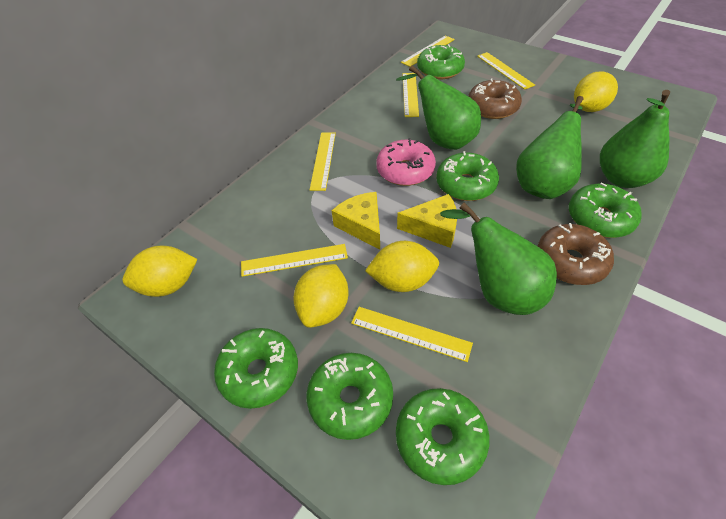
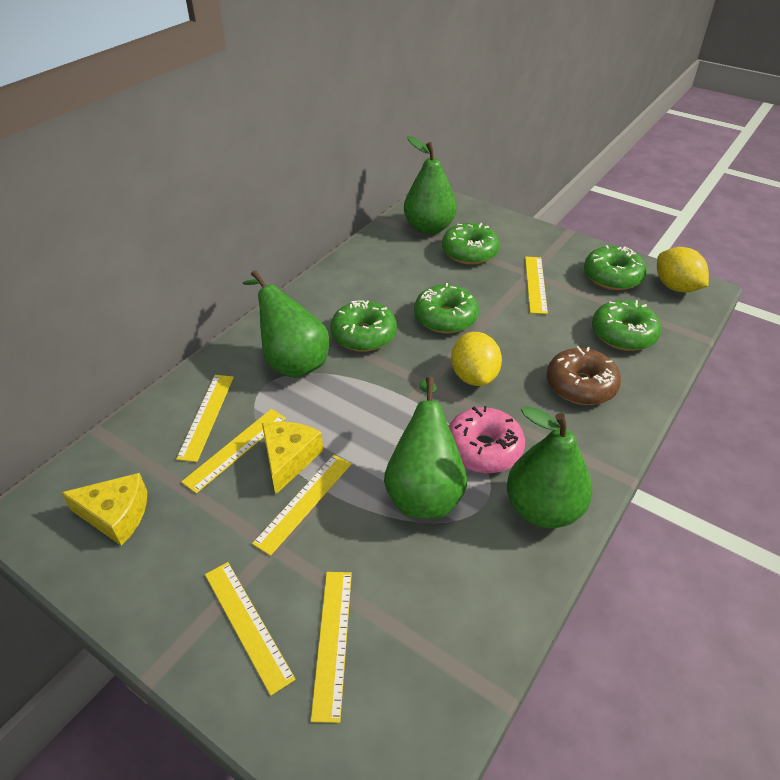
brown donut: [468,79,522,119] [538,223,614,285] = 2 -> [547,346,621,405] = 1
green donut: [214,328,298,409] [307,353,393,440] [396,388,489,485] [417,44,465,79] [436,151,499,201] [569,182,642,238] = 6 -> [330,300,397,352] [414,283,479,333] [442,223,500,265] [584,245,647,290] [592,300,661,351] = 5
yellow lemon: [123,246,198,297] [293,264,349,328] [365,241,439,292] [574,71,618,112] = 4 -> [451,332,502,386] [657,247,709,293] = 2

